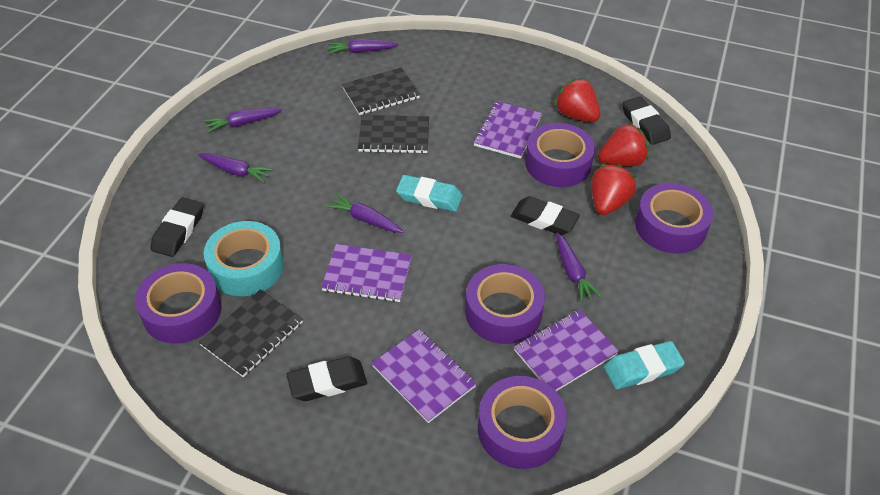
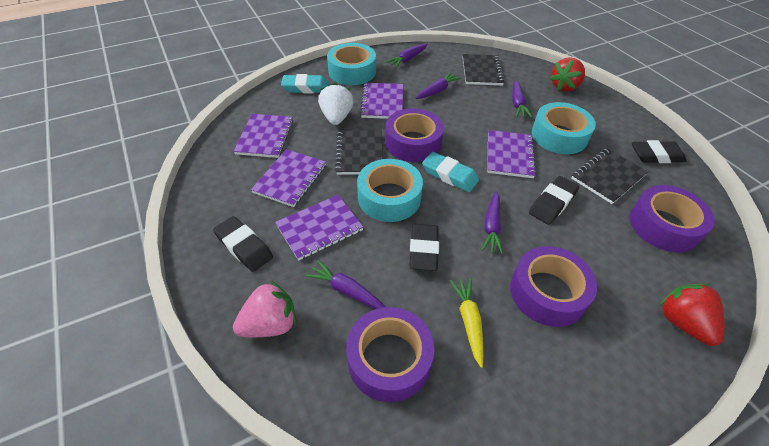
pink strawberry: none = 0 -> [233,281,296,337] = 1
purple notebook: [321,244,412,302] [372,329,477,423] [473,101,542,159] [514,309,619,391] = 4 -> [233,114,293,158] [251,149,326,207] [275,195,363,261] [360,83,403,119] [487,130,536,178] = 5
purple tape: [135,263,221,344] [465,264,545,344] [478,376,567,469] [525,123,595,187] [635,183,713,254] = 5 -> [346,307,434,402] [385,109,444,162] [510,246,597,327] [629,185,715,252] = 4
red strawberry: [554,78,600,122] [591,164,636,215] [598,123,649,167] = 3 -> [549,57,585,91] [659,283,724,346] = 2
turquoise tape: [204,221,284,296] = 1 -> [327,43,376,85] [357,159,423,222] [532,102,596,154] = 3
white strawberry: none = 0 -> [318,83,354,125] = 1
yellow carrot: none = 0 -> [450,278,484,368] = 1

